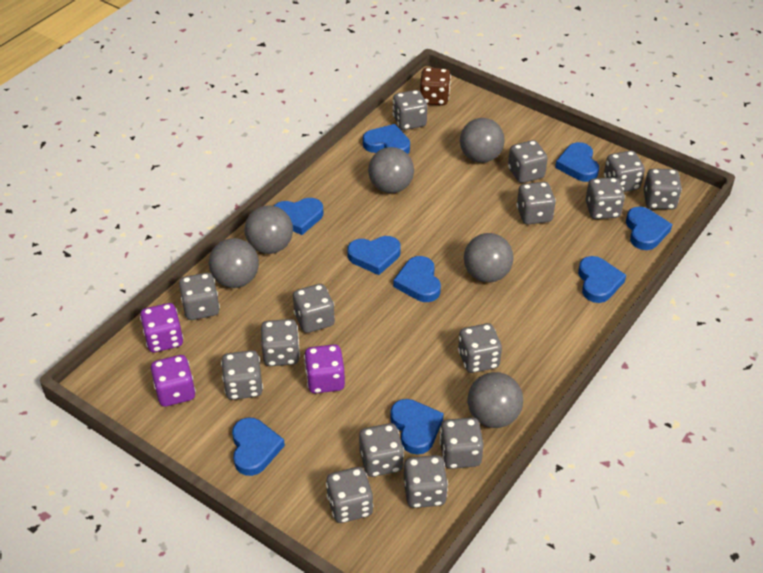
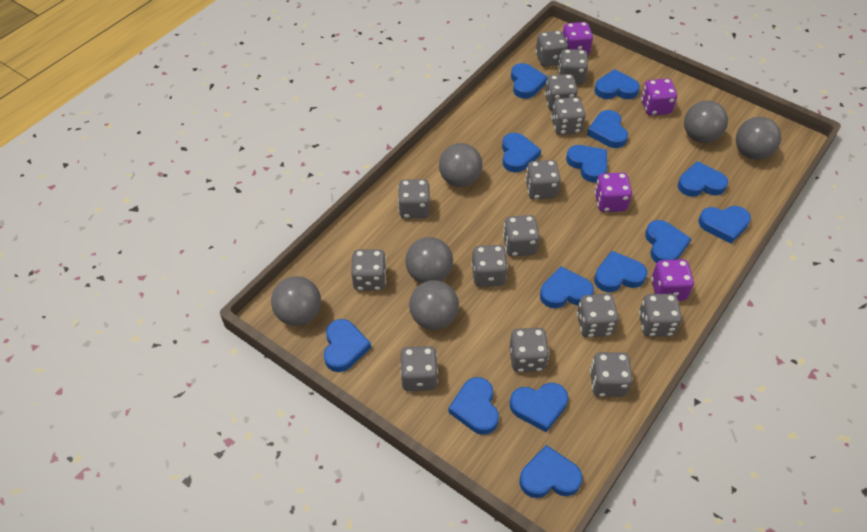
blue heart: [232,418,285,476] [274,198,323,235] [347,236,401,275] [363,124,410,154] [390,399,444,455] [393,256,441,302] [555,142,599,182] [578,256,626,303] [626,207,672,250] = 9 -> [324,319,371,372] [448,377,499,435] [502,133,541,173] [510,383,568,432] [511,63,548,99] [519,445,582,498] [540,266,594,308] [566,145,607,182] [587,110,628,148] [594,69,640,99] [594,251,647,292] [645,220,691,263] [678,161,728,197] [698,206,751,244] = 14
brown dice: [420,68,451,105] = 1 -> none = 0
grey dice: [179,273,220,320] [221,350,263,400] [261,319,300,366] [293,284,335,333] [326,467,373,523] [359,423,404,477] [393,90,427,130] [404,455,448,508] [439,417,484,469] [458,323,502,373] [508,140,548,183] [517,182,556,225] [586,177,625,219] [604,151,645,192] [643,169,682,210] = 15 -> [351,249,387,291] [398,179,430,219] [400,346,438,391] [471,245,508,287] [503,215,540,256] [509,328,549,372] [525,160,561,199] [536,30,568,67] [545,74,577,111] [551,97,586,135] [558,49,588,85] [577,293,619,338] [590,352,633,397] [639,294,682,337] = 14
purple dice: [140,303,184,352] [151,355,196,407] [304,344,345,394] = 3 -> [563,22,593,55] [594,173,632,212] [641,78,677,116] [651,259,694,301] = 4

